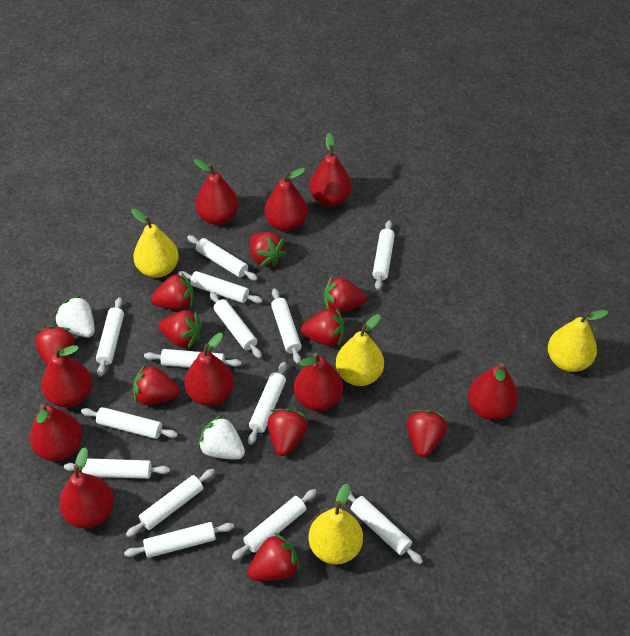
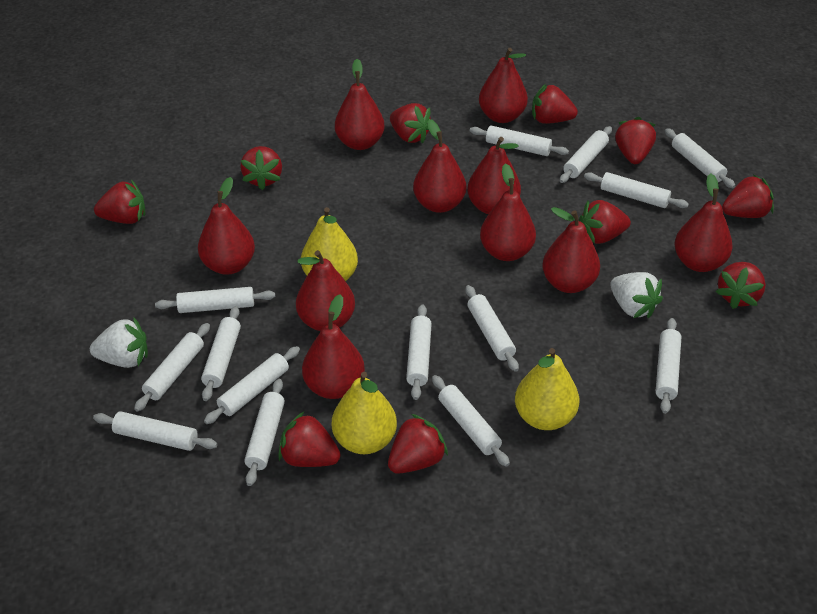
red pear: [30,404,82,461] [42,345,92,407] [59,447,114,528] [184,333,234,406] [194,159,239,225] [264,168,308,231] [294,352,343,411] [309,133,352,206] [468,363,518,420] = 9 -> [198,177,255,275] [296,250,355,331] [302,294,365,399] [335,59,385,150] [413,119,466,213] [467,137,521,214] [479,48,528,123] [480,163,536,261] [542,207,600,293] [675,174,733,272] = 10
yellow pear: [132,209,179,278] [309,484,363,565] [336,314,384,386] [548,310,608,372] = 4 -> [301,207,358,281] [332,372,397,454] [515,348,579,430] = 3

